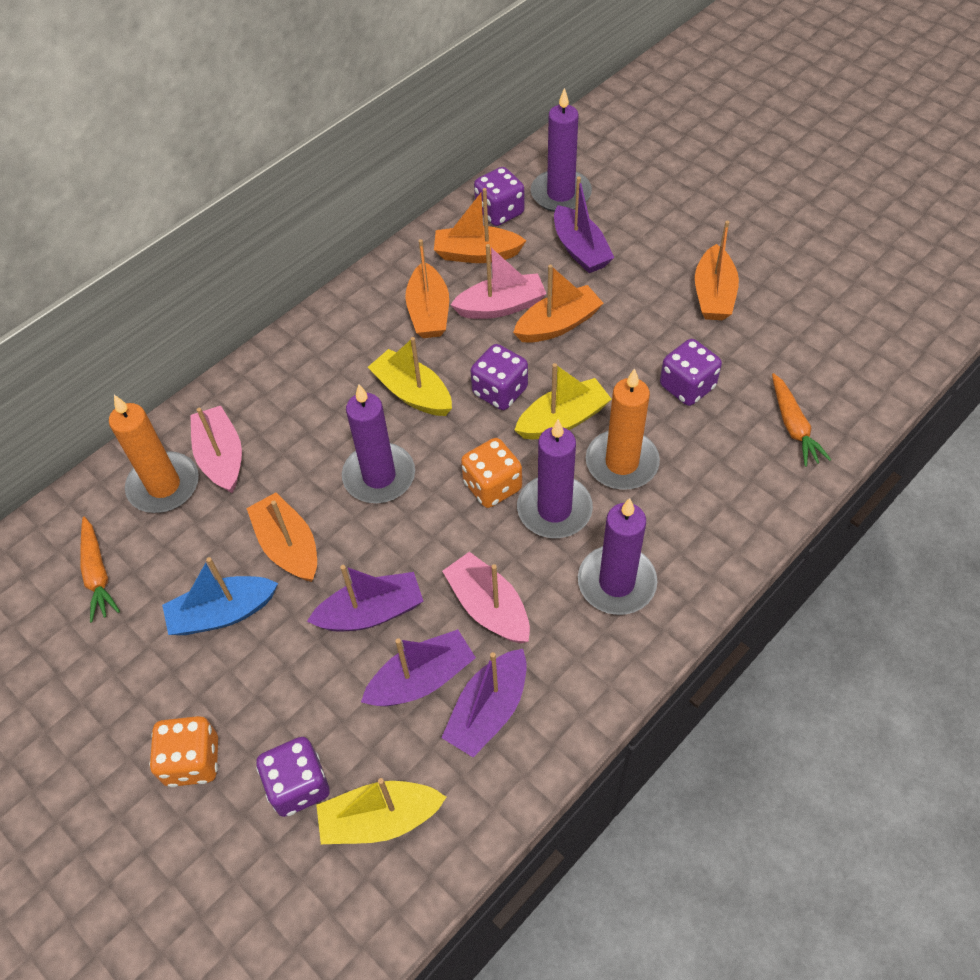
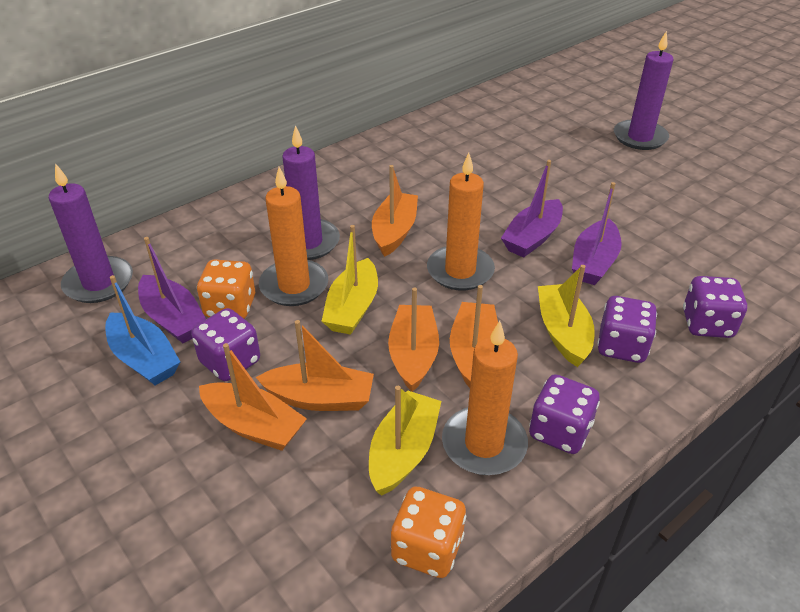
orange candle: [109,395,199,513] [586,368,660,490] = 2 -> [259,167,328,306] [427,153,495,290] [442,321,528,475] = 3
orange carrot: [80,517,120,622] [772,373,831,467] = 2 -> none = 0
pink boat: [190,406,242,493] [442,552,530,643] [450,244,546,319] = 3 -> none = 0
purple boat: [307,565,423,631] [361,629,476,706] [441,649,527,757] [554,177,614,273] = 4 -> [138,237,206,343] [501,160,563,258] [572,182,622,285] = 3
purple candle: [342,384,415,503] [517,419,593,538] [531,88,592,212] [578,498,657,615] = 4 -> [49,163,133,303] [282,125,340,260] [614,31,674,150] = 3

